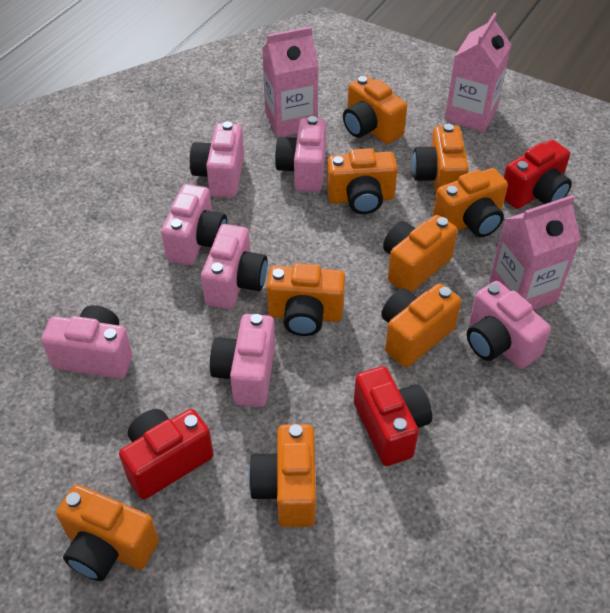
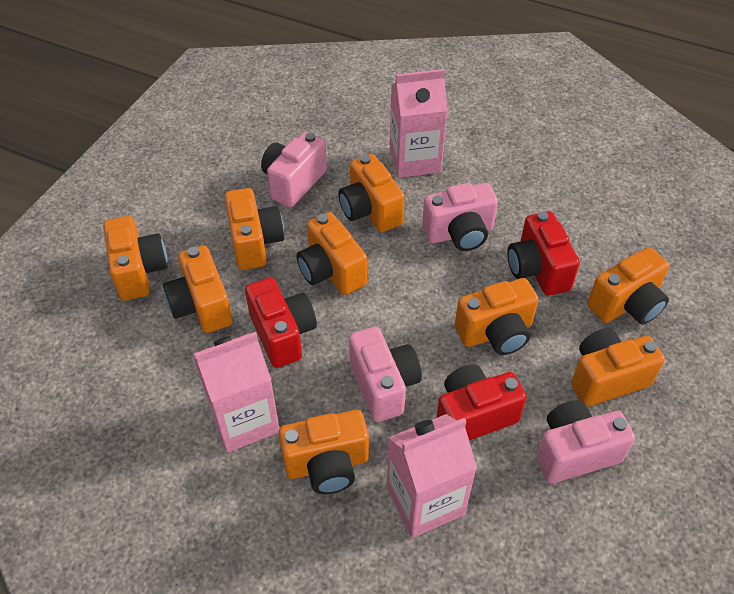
pink camera: [41,305,133,379] [161,184,227,265] [190,121,244,198] [201,224,267,309] [210,314,275,407] [275,116,326,192] [467,281,551,369] = 7 -> [261,132,327,208] [349,327,422,422] [422,183,498,251] [536,400,635,484] = 4

